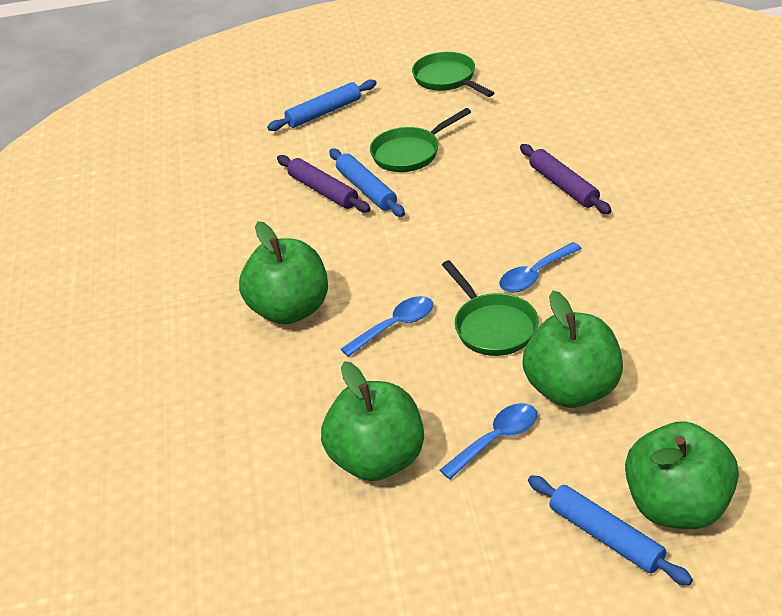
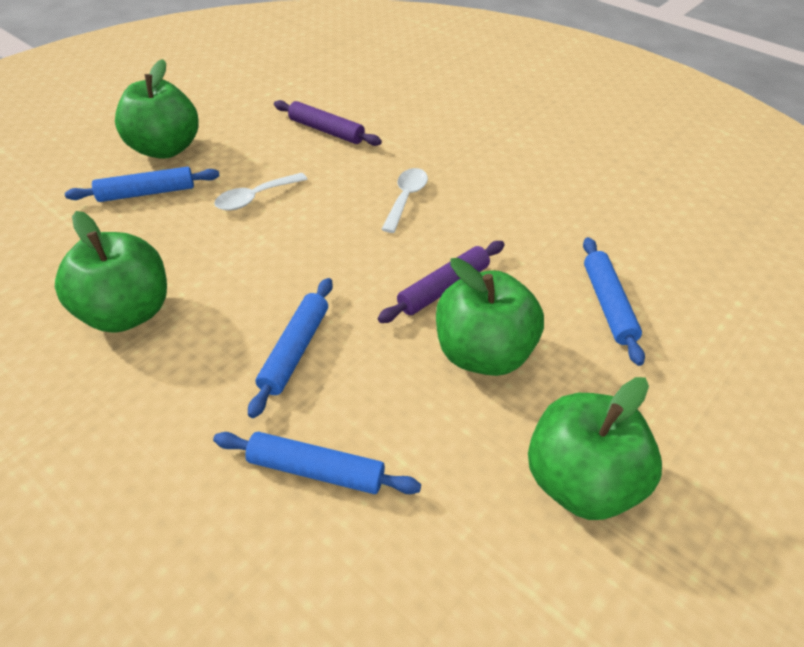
blue rolling pin: [267,79,377,131] [329,148,405,217] [528,475,693,586] = 3 -> [65,167,220,202] [213,432,421,494] [248,278,333,418] [583,237,645,366] = 4
blue spoon: [341,296,433,357] [440,403,537,479] [499,242,582,292] = 3 -> none = 0
green pan: [370,108,471,172] [412,52,494,97] [442,260,539,356] = 3 -> none = 0
white spoon: none = 0 -> [214,173,308,210] [381,168,428,233] = 2

